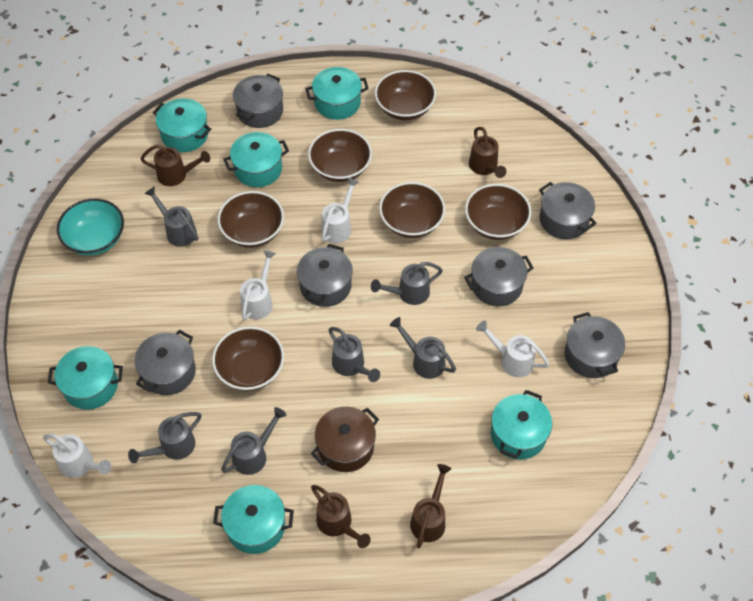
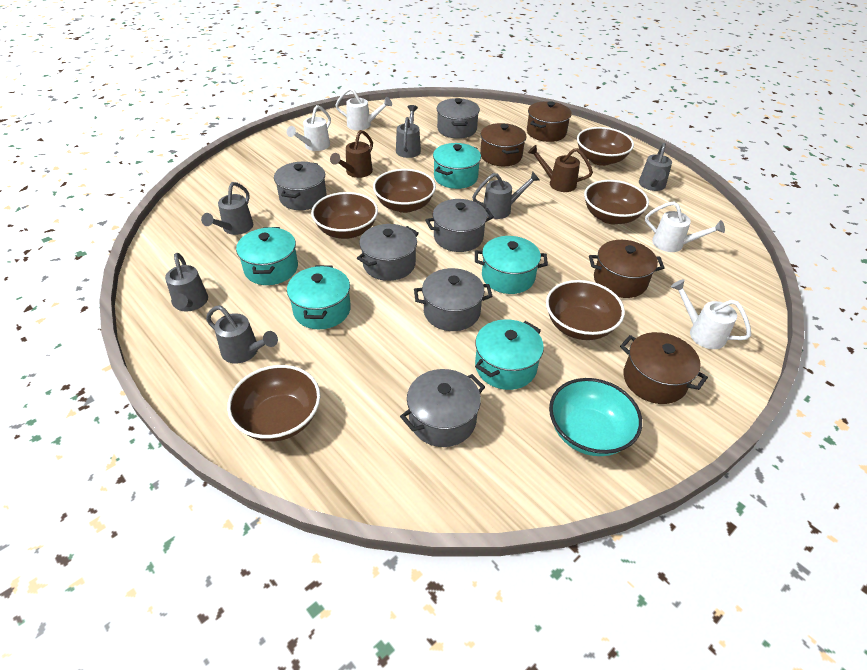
brown pot: [311,407,379,472] = 1 -> [480,123,527,166] [527,101,572,142] [589,240,665,298] [620,332,708,404] = 4
brown watering can: [140,145,210,186] [311,485,371,548] [410,464,451,548] [469,127,506,178] = 4 -> [330,130,373,178] [528,145,593,192] = 2
turquoise pot: [48,346,123,410] [153,98,211,152] [213,485,294,554] [223,132,289,187] [305,67,369,120] [491,390,552,459] = 6 -> [236,227,298,285] [287,265,351,329] [433,143,481,189] [475,236,548,294] [475,319,544,390] = 5

